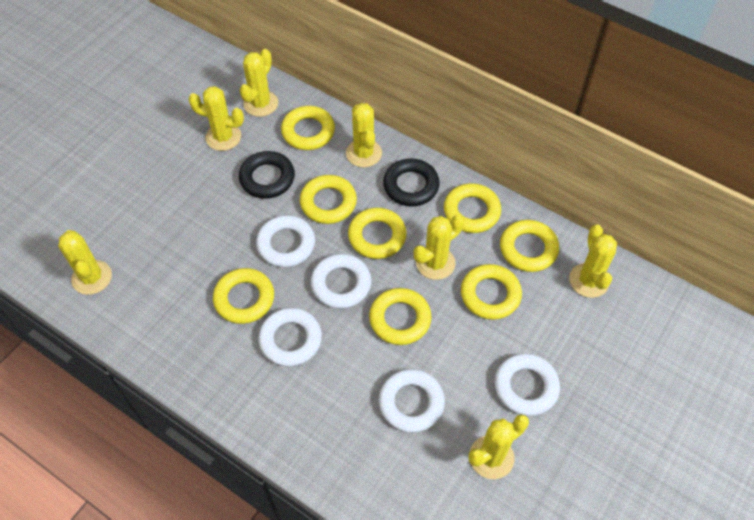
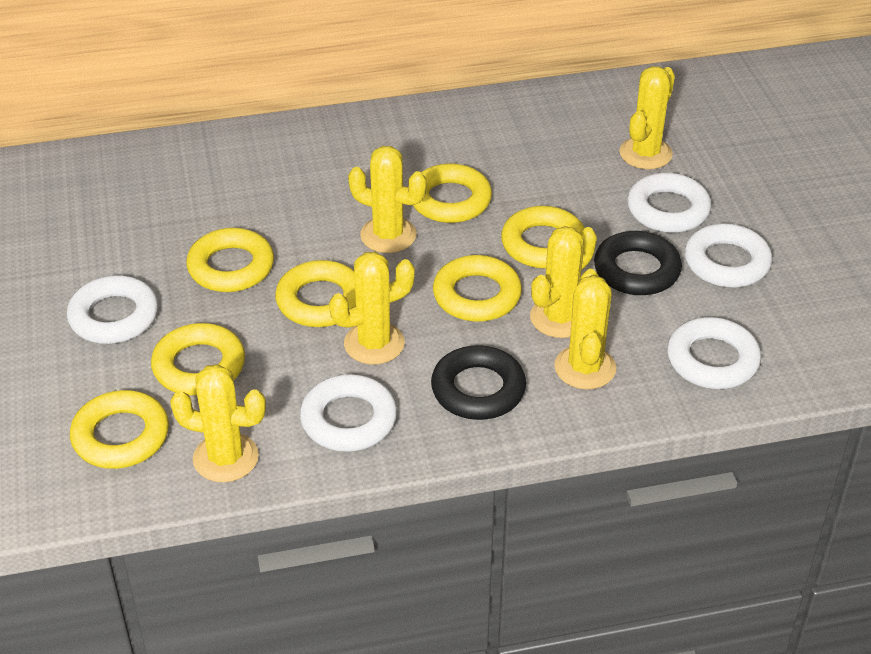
yellow cactus: [58,230,112,295] [189,86,244,151] [240,49,278,117] [346,103,382,167] [414,215,464,280] [469,414,529,479] [569,225,617,298] = 7 -> [170,364,266,482] [329,252,415,365] [348,146,426,253] [530,226,597,338] [554,269,617,390] [620,66,675,169] = 6
yellow ring: [213,268,274,324] [281,106,335,150] [300,175,357,224] [348,208,407,259] [369,288,432,345] [444,183,501,233] [461,264,522,320] [500,220,559,272] = 8 -> [70,390,169,469] [151,323,245,395] [186,228,274,292] [275,260,356,327] [413,164,492,223] [433,255,522,322] [501,206,585,269] = 7

